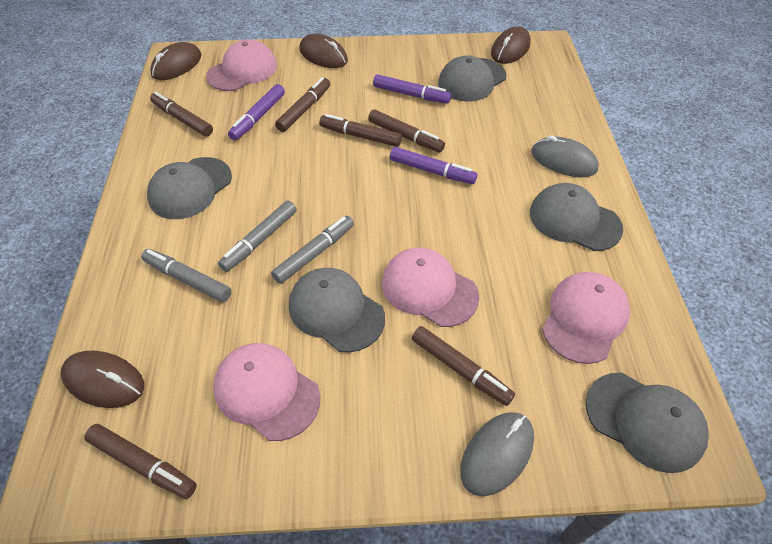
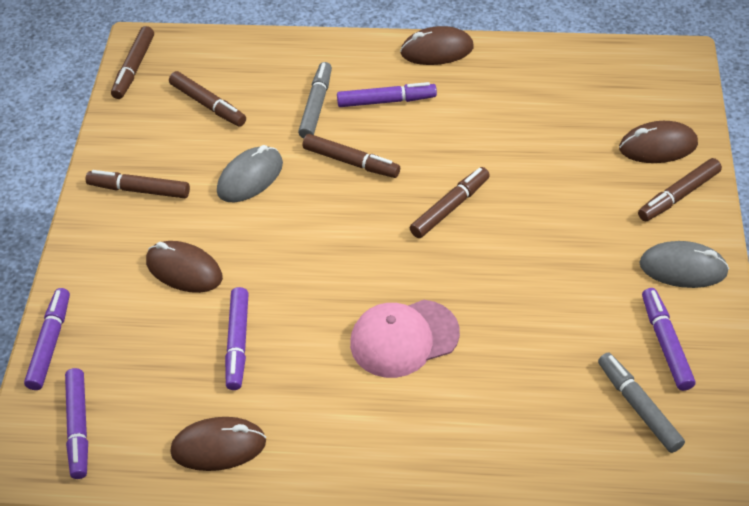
grey cap: [147,157,232,219] [289,268,385,353] [438,55,507,102] [530,183,623,251] [586,373,709,473] = 5 -> none = 0
grey marker: [141,249,232,302] [218,201,297,272] [271,216,354,284] = 3 -> [298,62,332,139] [598,353,685,453] = 2
pink cap: [206,39,277,91] [213,343,320,441] [382,248,479,327] [542,272,630,364] = 4 -> [350,300,460,378] = 1
purple marker: [228,84,285,140] [373,74,451,104] [390,147,478,184] = 3 -> [24,288,70,390] [65,368,88,479] [225,287,249,390] [337,82,437,107] [642,288,695,391] = 5

